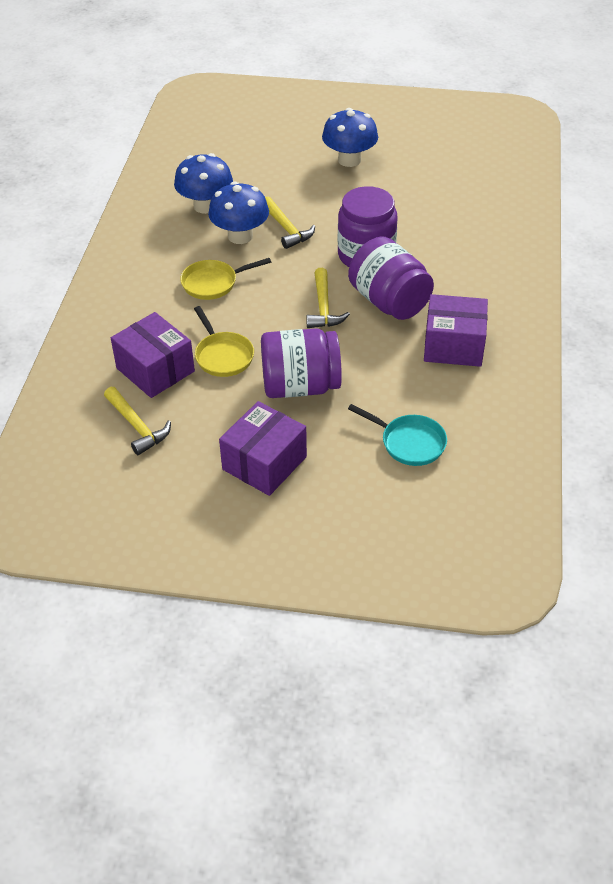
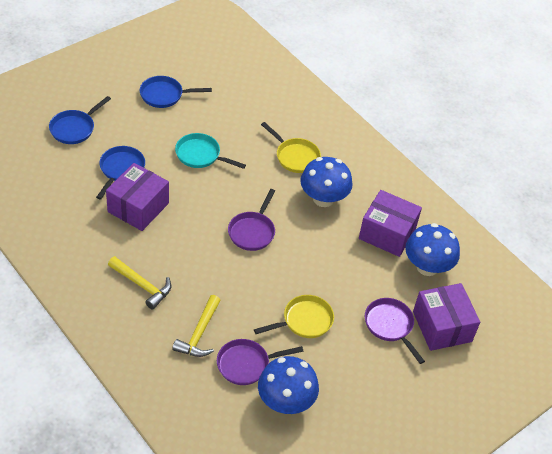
blue pan: none = 0 -> [49,96,111,144] [96,146,145,199] [140,76,212,108] = 3
purple jar: [261,328,342,398] [338,186,398,267] [348,237,434,320] = 3 -> none = 0
purple pan: none = 0 -> [217,339,304,385] [228,189,275,251] [365,298,425,364] = 3
yellow hammer: [104,387,171,455] [265,196,315,249] [306,268,350,328] = 3 -> [108,256,171,310] [172,295,221,357] = 2

